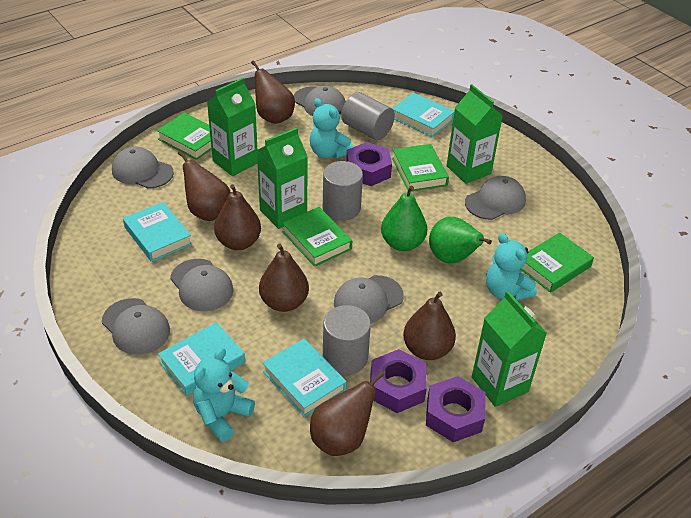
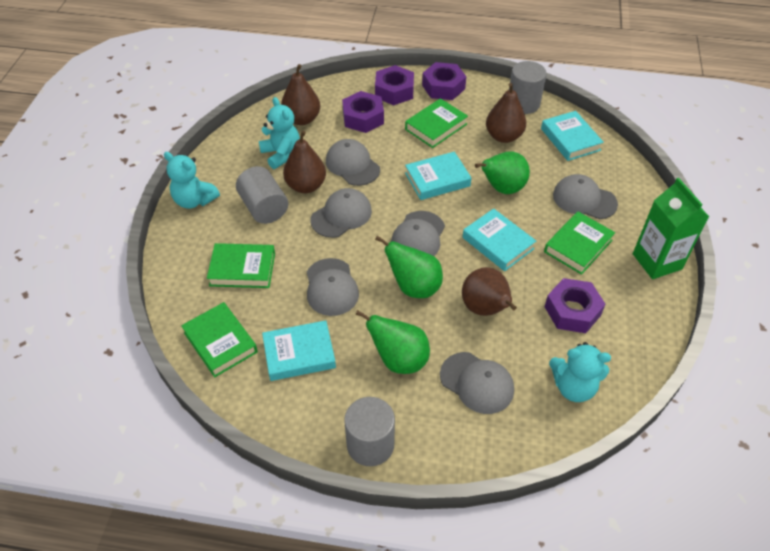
brown pear: [178,151,231,221] [214,184,261,250] [251,61,295,124] [259,243,309,312] [310,371,385,456] [403,292,456,360] = 6 -> [281,64,320,125] [283,131,326,193] [462,267,517,316] [486,83,526,143] = 4
green carton: [207,78,258,176] [257,128,308,229] [447,84,503,184] [472,291,547,407] = 4 -> [633,178,709,279] = 1
green pear: [381,186,427,251] [429,217,492,263] = 2 -> [355,310,430,374] [375,236,443,298] [475,151,530,194] = 3
purple nut: [346,142,392,186] [370,349,427,413] [426,376,485,442] = 3 -> [342,91,384,133] [375,65,414,105] [422,62,466,100] [544,278,605,333] = 4

